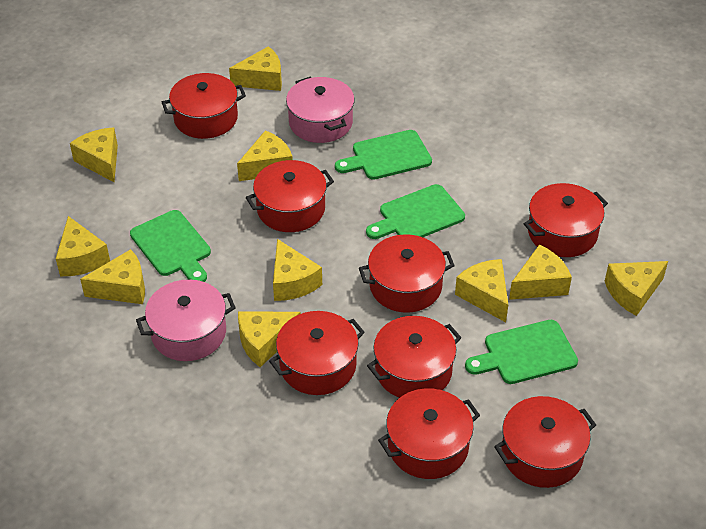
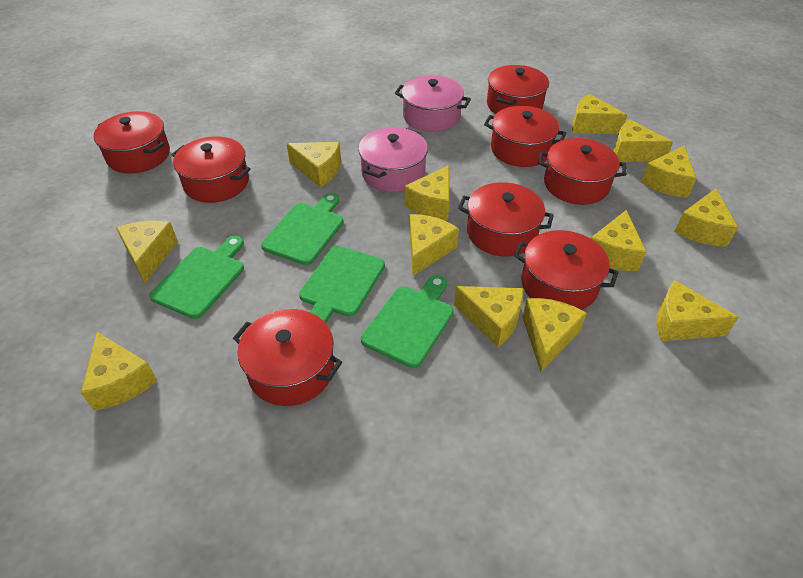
yellow cheese: [56,216,110,276] [70,128,118,182] [80,249,145,304] [229,46,282,91] [237,130,293,181] [238,311,301,367] [273,239,322,301] [455,259,508,322] [509,244,572,300] [605,261,668,316] = 10 -> [81,332,158,410] [116,221,178,283] [287,142,341,187] [405,165,449,221] [409,214,459,276] [454,286,523,348] [522,298,587,372] [572,94,627,134] [591,210,646,271] [613,119,673,162] [641,146,697,198] [656,280,739,341] [674,189,738,247] = 13

